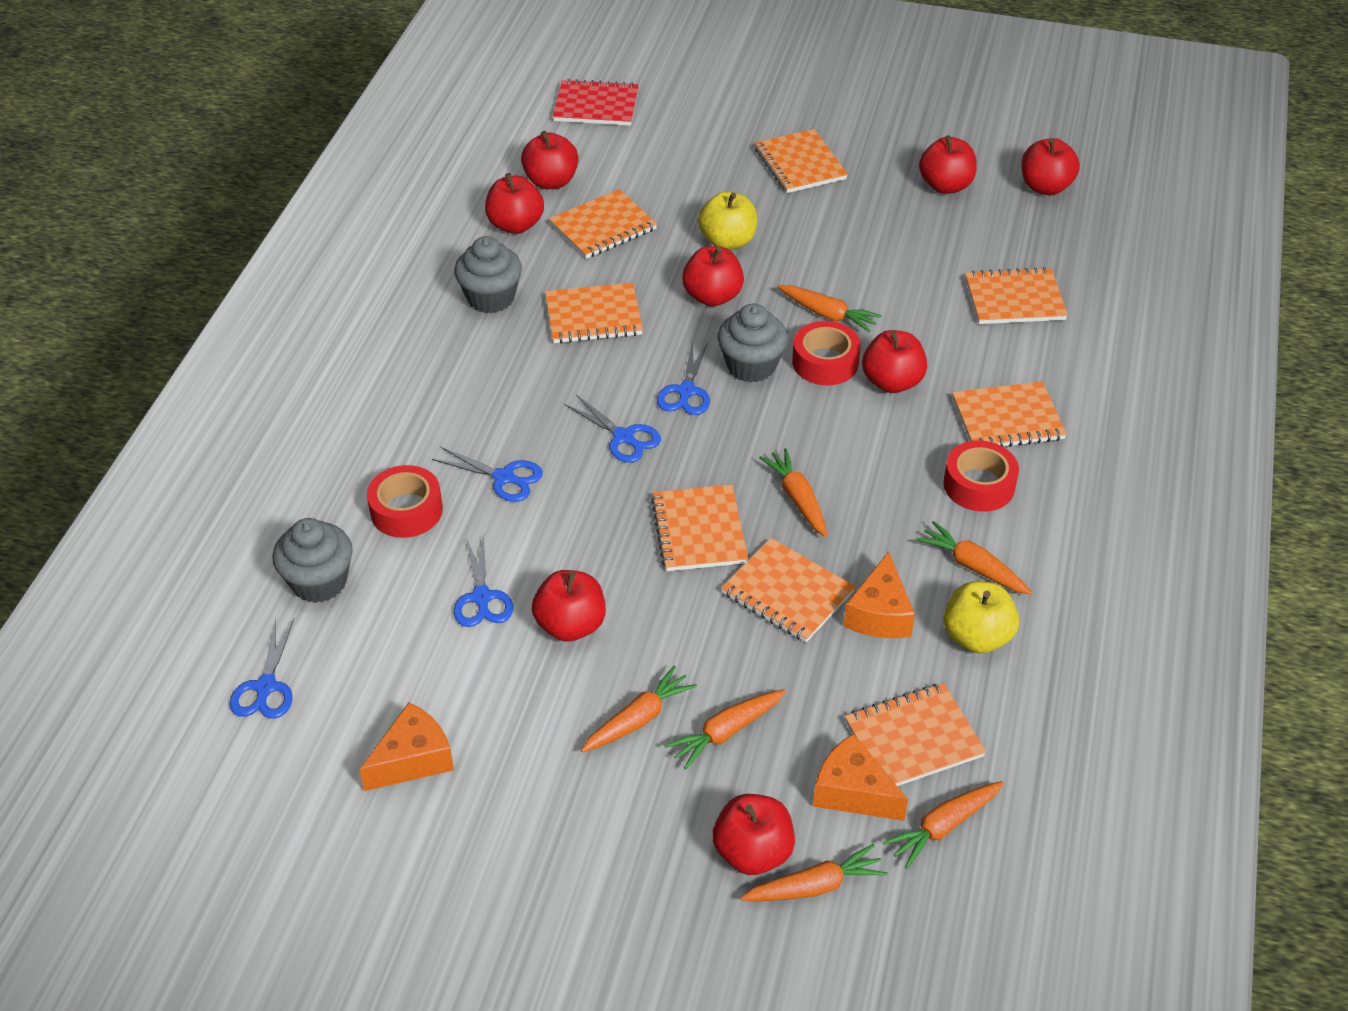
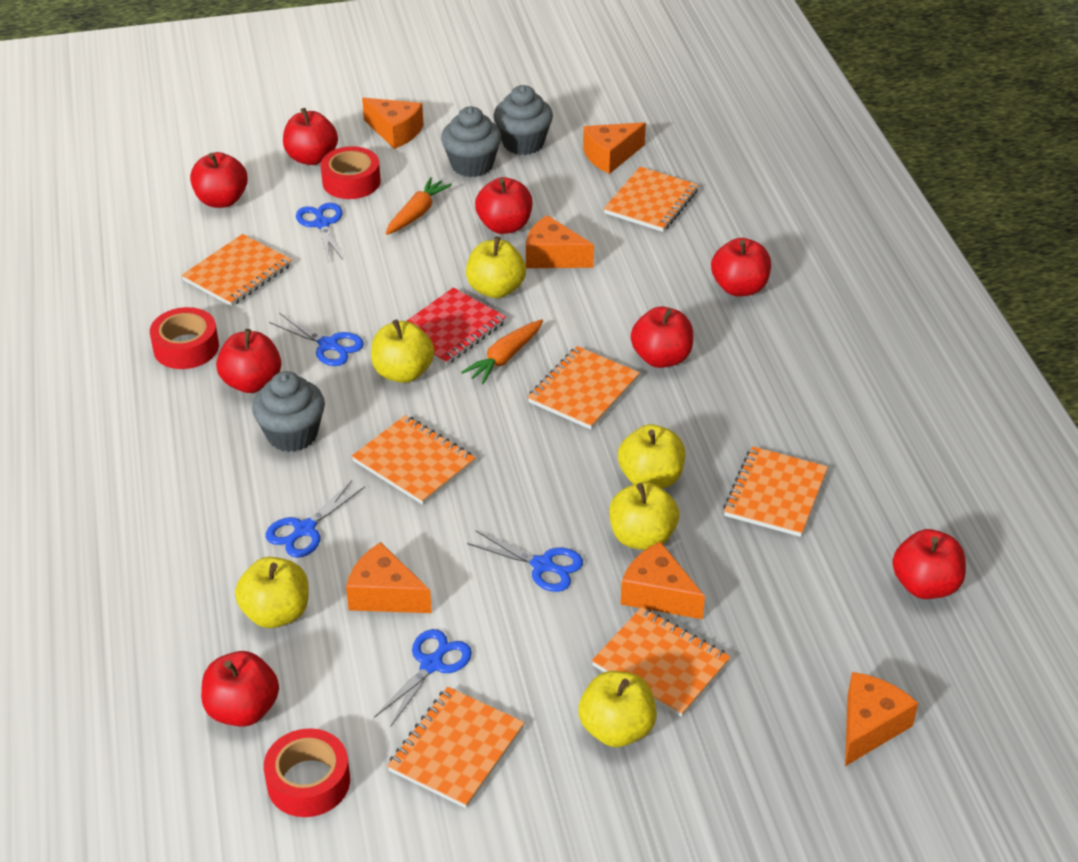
orange carrot: [581,666,697,752] [665,689,786,770] [740,844,887,901] [759,448,827,537] [777,285,881,332] [883,781,1004,869] [916,521,1032,595] = 7 -> [385,177,452,235] [461,320,543,384] = 2
orange cheese: [359,702,454,791] [813,734,908,821] [843,552,915,638] = 3 -> [346,542,432,613] [362,98,424,149] [526,215,594,268] [583,122,646,174] [621,541,705,619] [845,672,918,766] = 6
orange notebook: [545,283,643,343] [549,189,657,259] [651,484,748,571] [722,538,856,642] [755,129,848,193] [845,683,986,786] [952,381,1067,447] [965,267,1068,324] = 8 -> [181,234,292,307] [352,415,476,505] [387,687,525,808] [527,346,640,429] [592,607,731,717] [604,167,699,232] [723,446,828,537] = 7
yellow apple: [698,191,757,250] [943,581,1019,653] = 2 -> [235,557,309,628] [371,320,434,383] [466,237,526,298] [579,671,657,747] [609,482,679,550] [618,424,685,489] = 6

